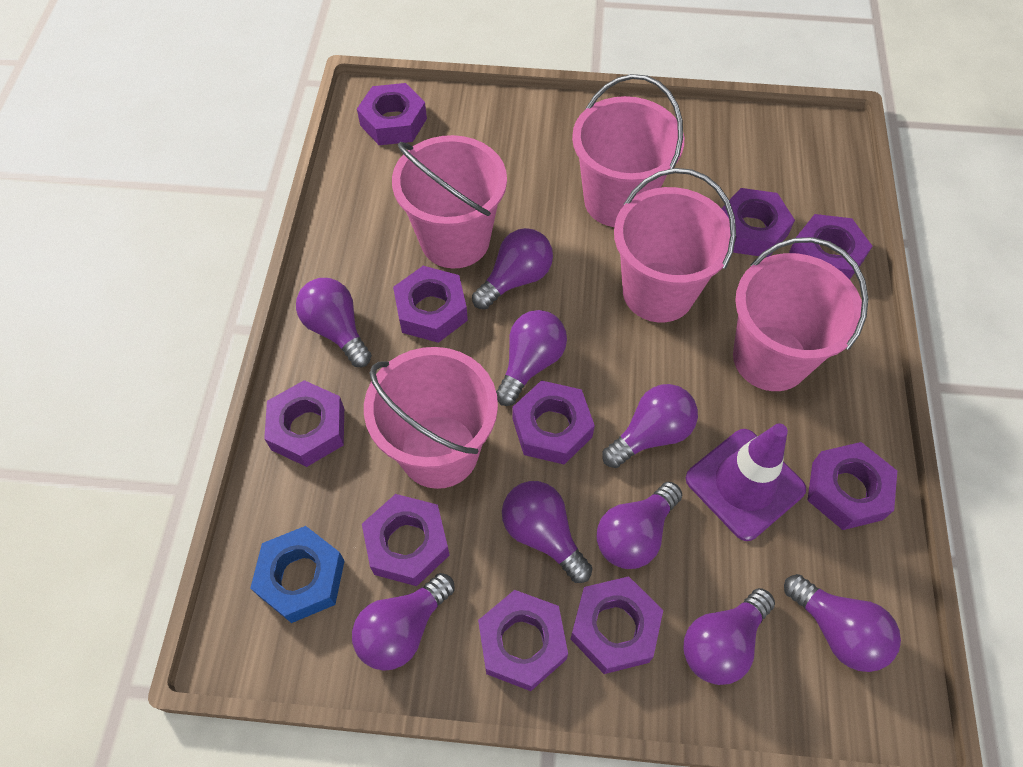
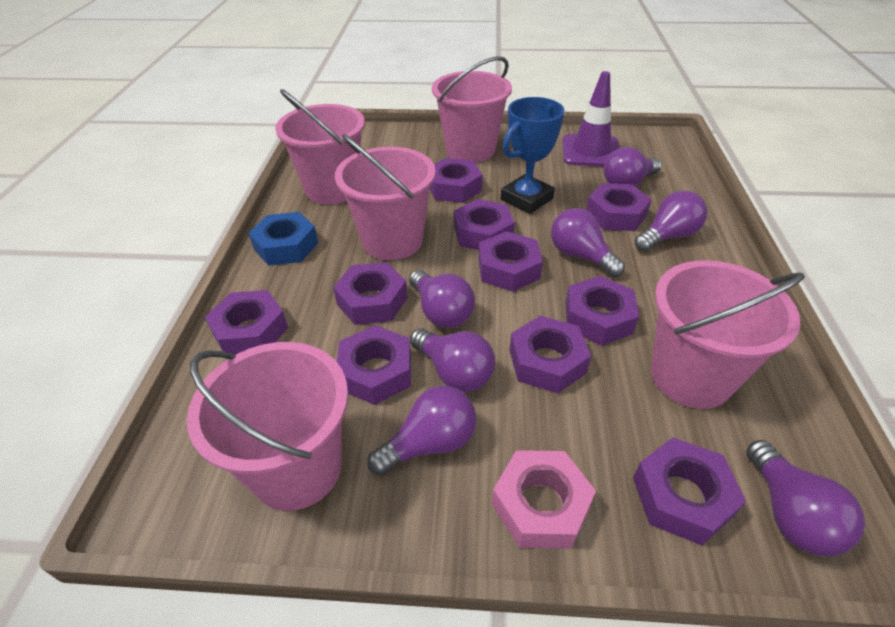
blue trophy: none = 0 -> [501,97,564,214] = 1
pink nut: none = 0 -> [492,450,596,549] = 1
purple light bulb: [296,278,372,367] [352,573,455,671] [472,228,553,309] [496,310,567,406] [502,481,593,583] [597,482,682,569] [602,384,698,468] [683,588,775,685] [784,574,901,672] = 9 -> [367,386,476,476] [409,270,475,328] [410,328,495,392] [551,208,625,277] [604,147,662,186] [635,191,707,252] [746,440,865,557] = 7

